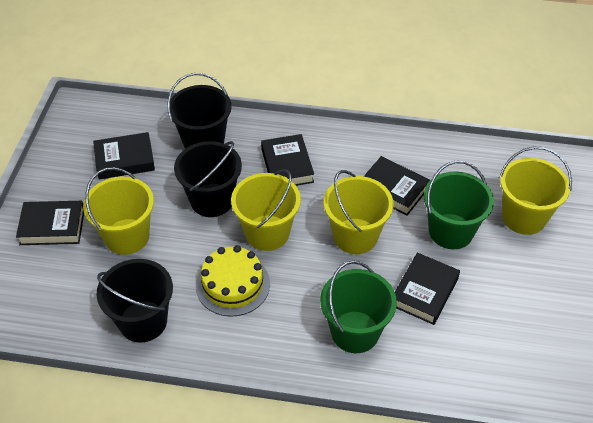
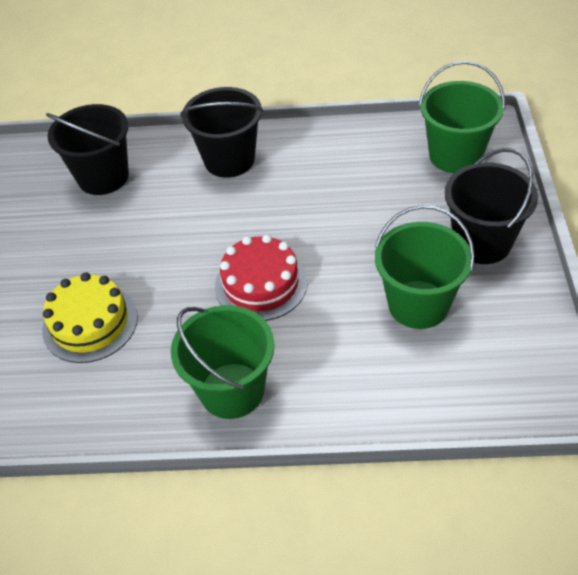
black book: [16,201,84,245] [93,132,155,179] [261,134,314,186] [364,156,430,216] [395,252,460,325] = 5 -> none = 0
green bucket: [320,261,397,353] [424,161,494,249] = 2 -> [171,305,275,419] [375,205,475,329] [419,61,505,173] = 3
red cake: none = 0 -> [215,234,308,321] = 1
yellow bucket: [83,167,154,255] [231,169,301,251] [324,170,393,254] [499,147,572,235] = 4 -> none = 0

